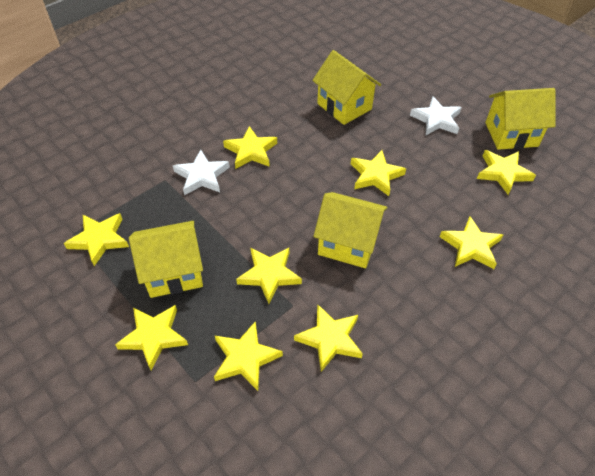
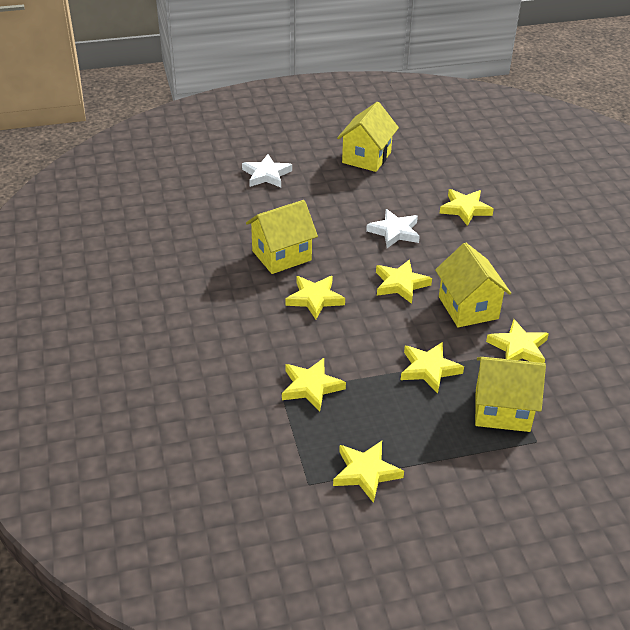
yellow star: [64,213,129,266] [115,305,188,370] [214,321,283,391] [223,126,277,169] [236,248,302,304] [294,305,363,372] [351,150,406,196] [440,216,503,269] [477,150,536,195] = 9 -> [282,358,346,412] [286,276,345,320] [333,441,404,503] [376,260,432,304] [401,342,464,394] [439,189,494,226] [486,319,549,363] = 7

